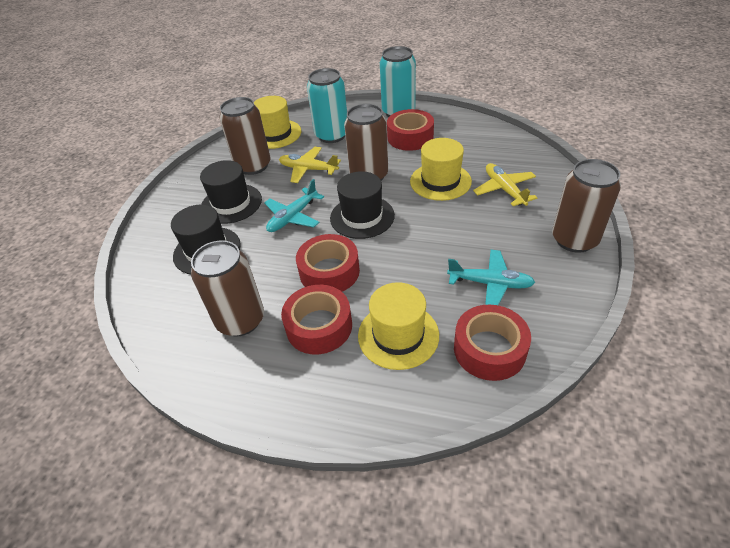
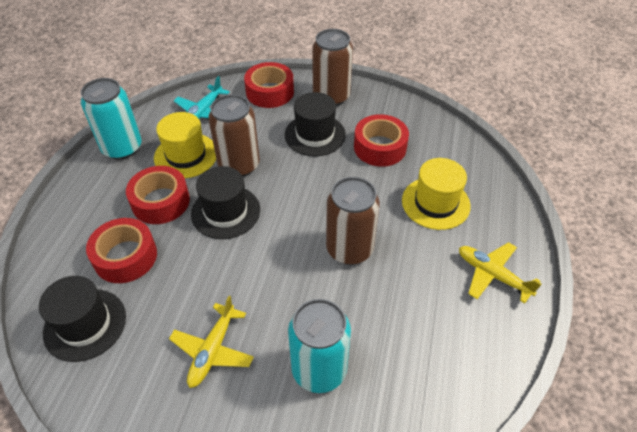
brown can: [191,240,264,337] [219,97,271,175] [344,104,388,181] [552,159,621,253] = 4 -> [208,94,260,177] [312,29,353,106] [326,177,380,265] = 3
turquoise plane: [264,179,324,232] [447,250,535,305] = 2 -> [174,76,230,120] = 1
yellow hat: [254,96,301,149] [358,282,439,370] [410,138,472,201] = 3 -> [154,112,216,178] [402,158,471,230] = 2

